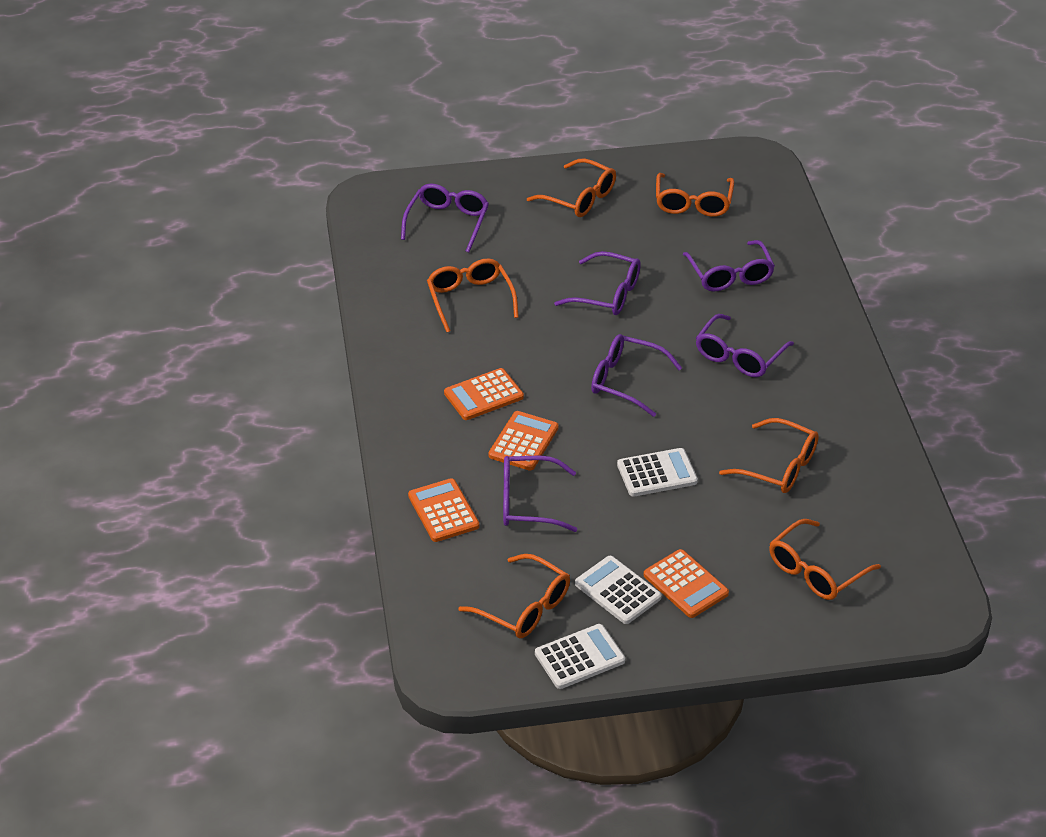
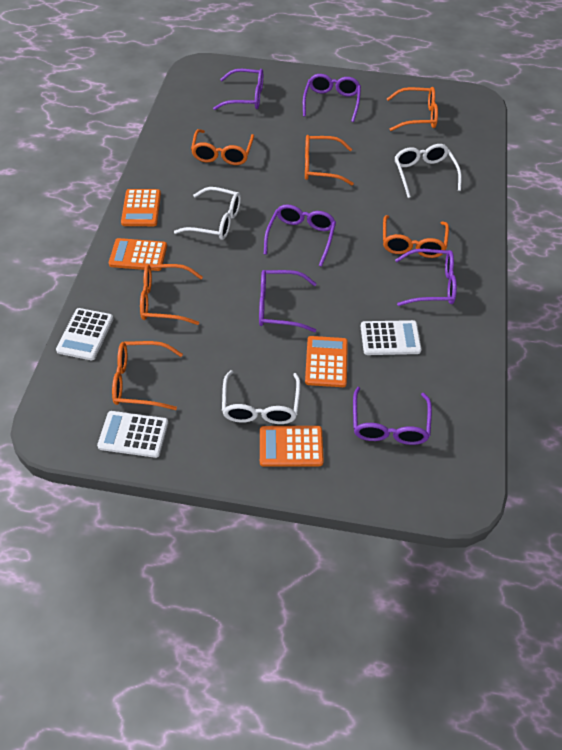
white glasses: none = 0 -> [174,187,241,240] [222,370,300,424] [395,144,462,198] = 3

